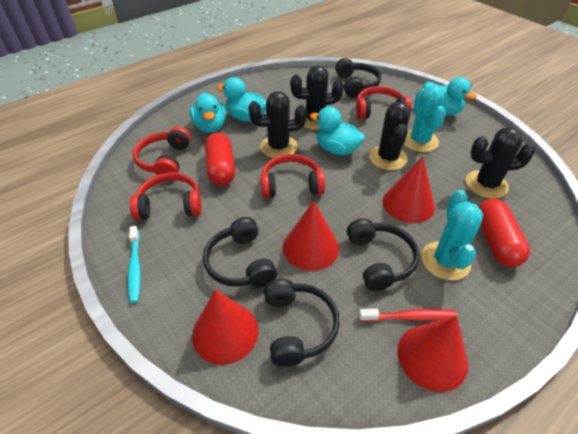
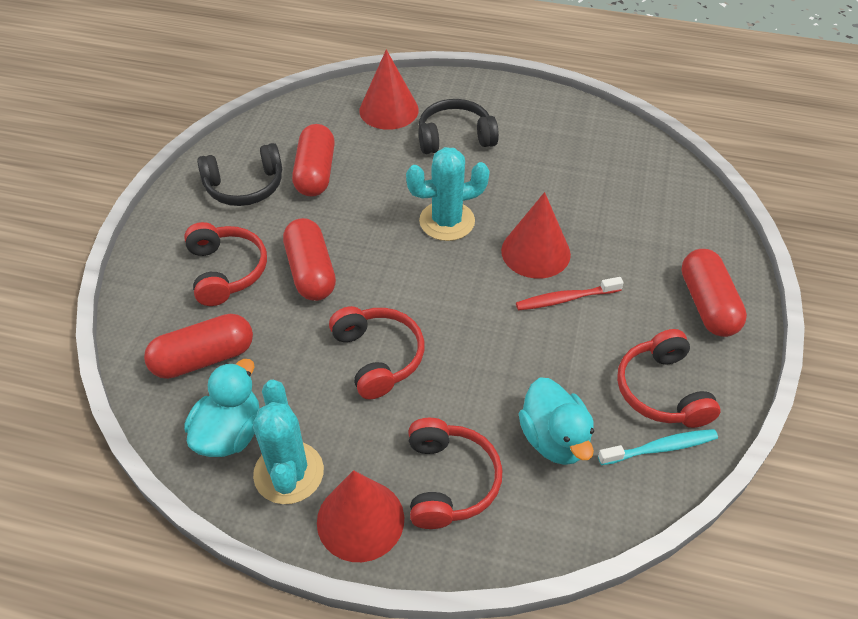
black cactus: [248,91,307,158] [290,65,344,130] [369,101,411,170] [466,127,535,199] = 4 -> none = 0
black headphones: [203,217,277,288] [264,279,340,367] [335,58,381,97] [347,218,419,291] = 4 -> [197,143,282,206] [419,99,499,154] = 2
red capsule: [205,133,235,185] [478,199,530,267] = 2 -> [144,314,253,379] [283,218,336,301] [292,124,335,197] [681,249,747,337] = 4
red cone: [192,290,258,365] [283,201,339,271] [383,157,435,223] [397,316,468,392] = 4 -> [317,470,404,562] [359,50,419,130] [501,192,571,278] = 3
turquoise duck: [190,93,226,133] [217,77,266,122] [310,107,365,155] [423,77,477,115] = 4 -> [184,359,259,457] [519,377,594,465] = 2

